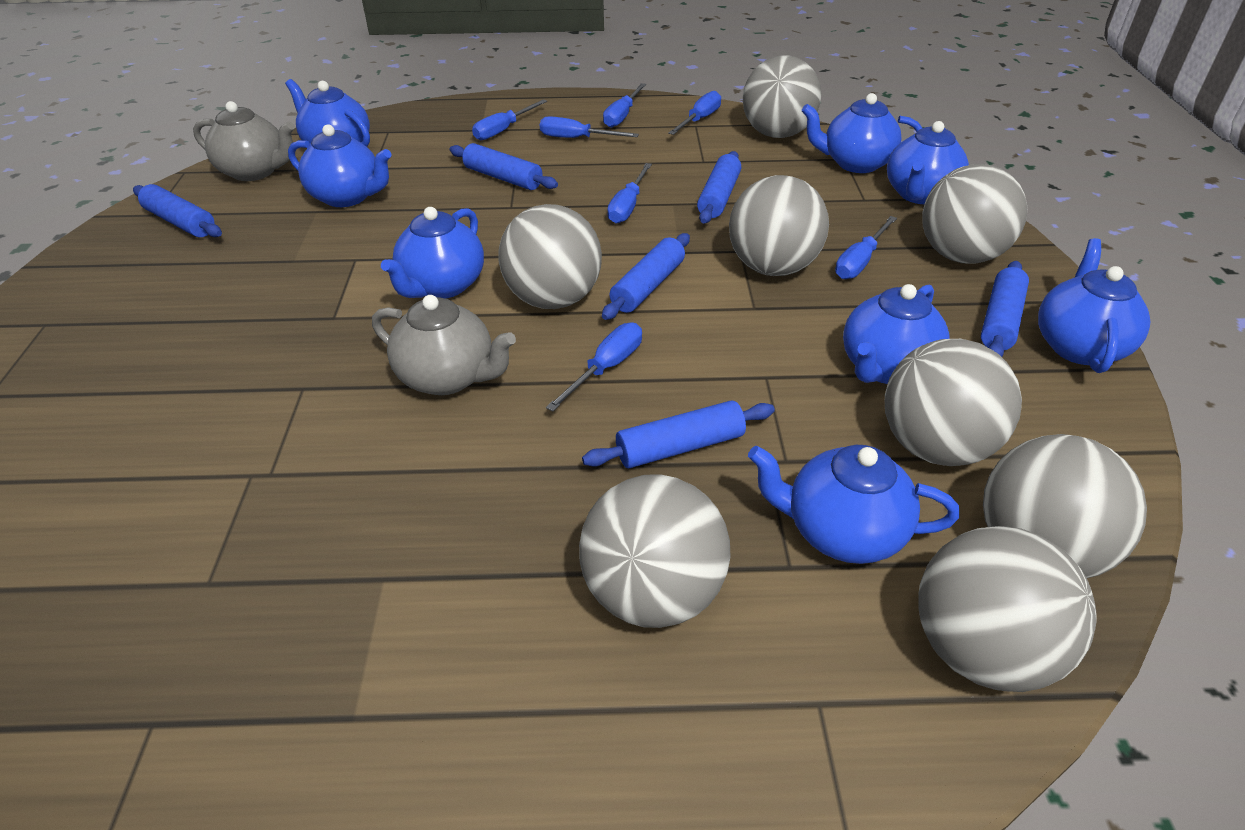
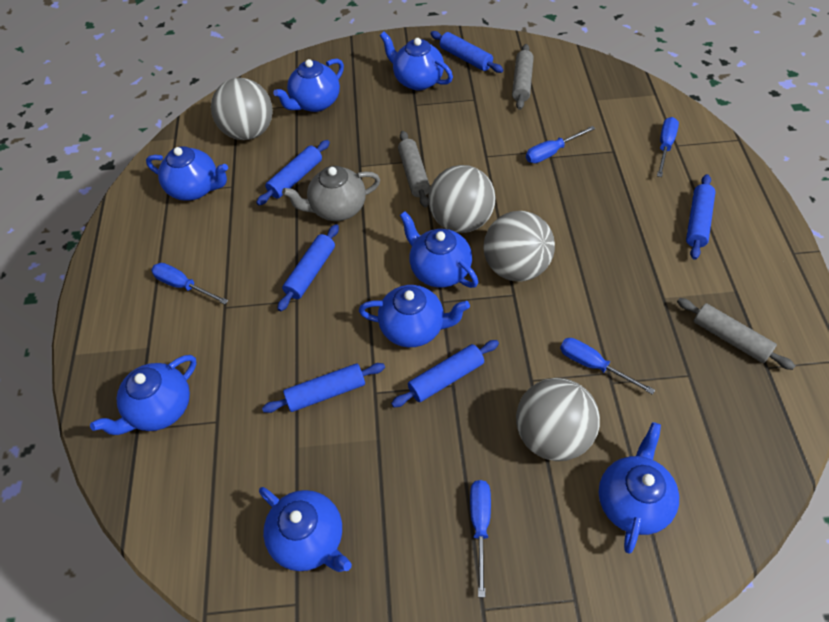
blue screwdriver: [472,99,547,140] [540,116,639,138] [546,322,642,412] [603,83,646,128] [607,163,652,224] [668,91,721,135] [835,216,897,279] = 7 -> [151,263,228,304] [470,480,491,597] [526,126,595,163] [560,338,655,395] [657,117,679,177] = 5
grey ball: [498,204,602,309] [579,474,731,628] [729,175,829,276] [743,55,821,138] [885,339,1022,466] [919,526,1097,692] [923,164,1028,264] [983,434,1147,578] = 8 -> [211,78,273,140] [428,165,496,233] [484,211,555,282] [516,378,600,461] = 4
grey rolling pin: none = 0 -> [398,131,430,207] [512,44,534,110] [677,298,795,370] = 3
grey teapot: [193,101,295,181] [372,295,516,395] = 2 -> [282,166,380,221] = 1

